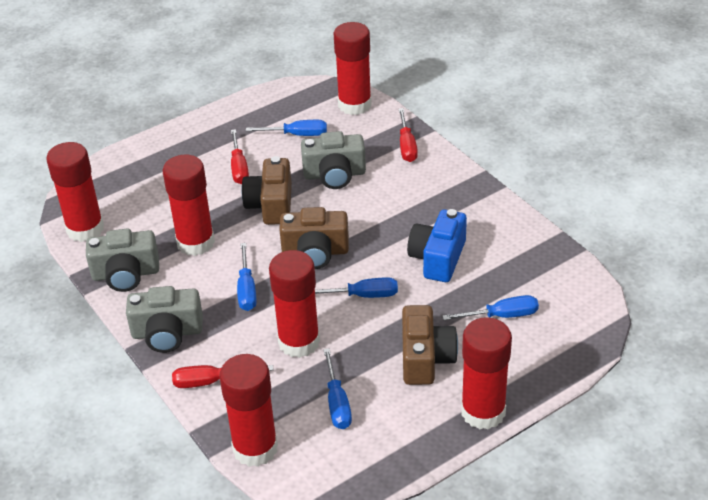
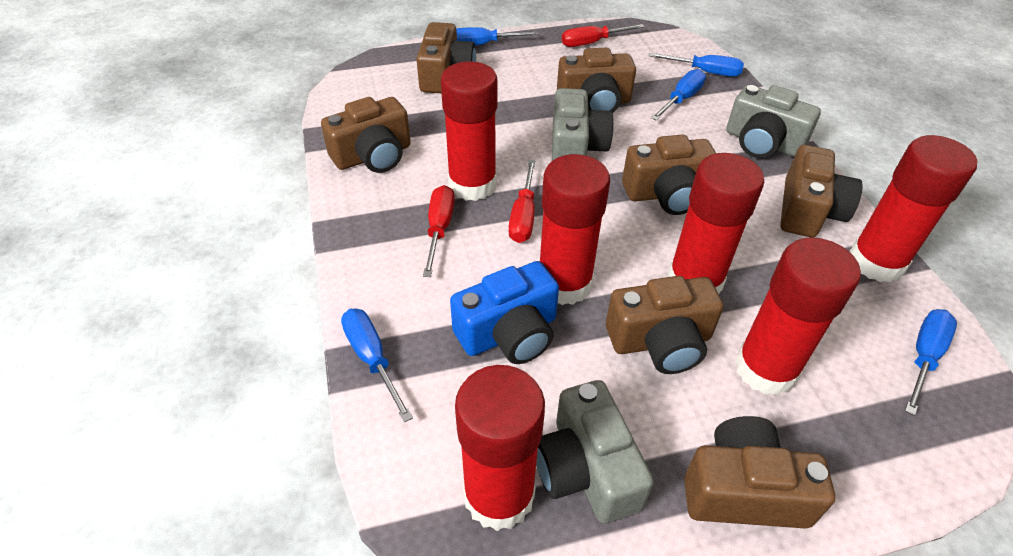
brown camera: [241,156,292,225] [279,207,349,269] [402,305,458,385] = 3 -> [321,97,411,173] [416,22,476,93] [557,48,636,113] [606,276,724,374] [622,134,716,215] [684,416,835,528] [780,145,863,237] = 7

